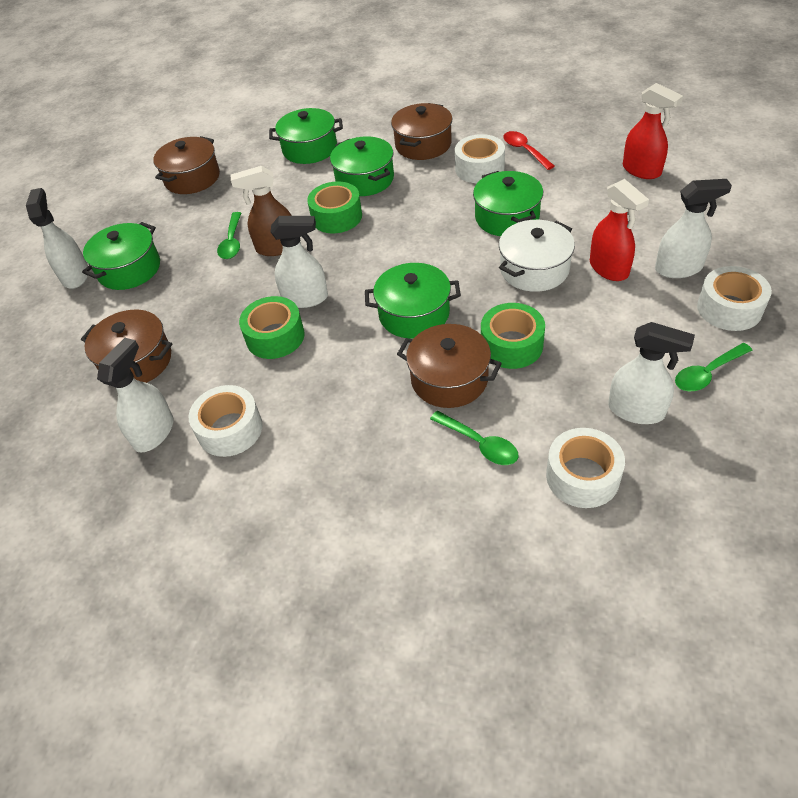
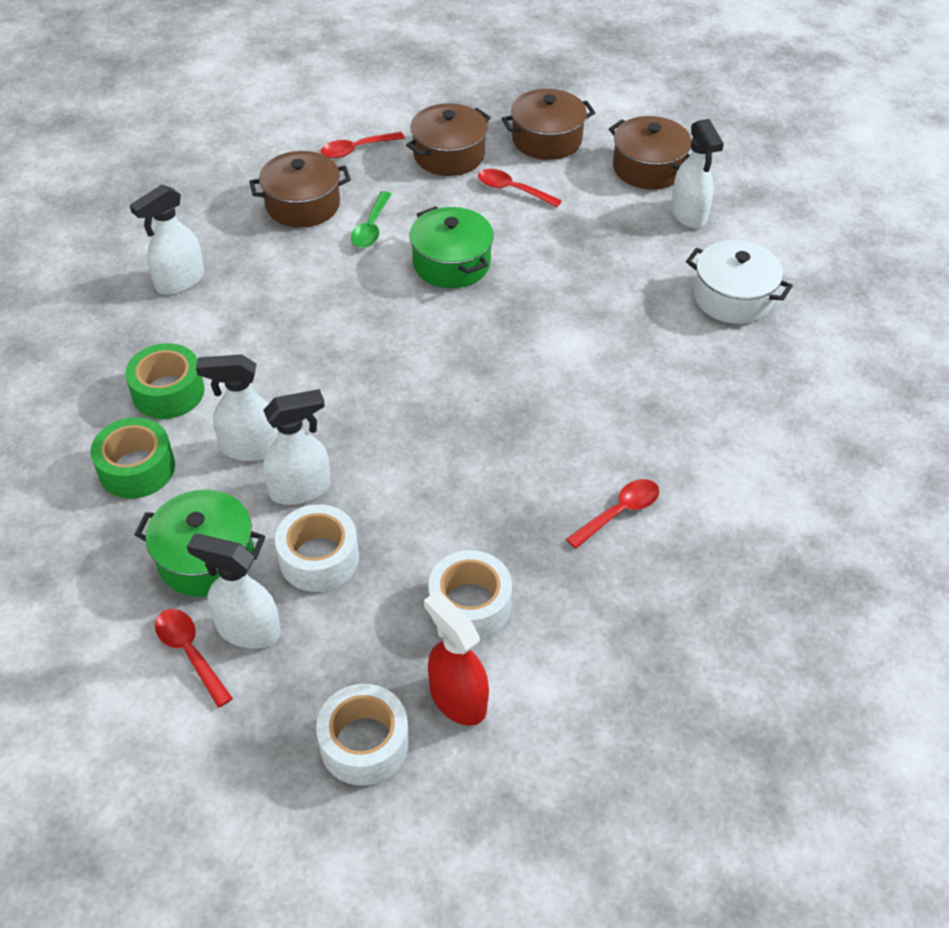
brown spray bottle: [231,166,292,256] = 1 -> none = 0
green pot: [82,222,160,290] [269,108,343,164] [330,136,394,196] [365,263,461,338] [473,171,543,236] = 5 -> [134,490,266,597] [409,206,494,288] = 2
green spoon: [217,212,241,259] [430,411,518,465] [675,343,753,391] = 3 -> [351,191,391,248] = 1
green tape: [239,296,305,359] [307,181,362,233] [481,303,545,369] = 3 -> [90,417,175,499] [125,343,205,419] = 2
red spoon: [503,131,554,170] = 1 -> [155,609,233,708] [321,132,405,158] [478,169,562,207] [566,479,659,549] = 4
red spray bottle: [590,179,649,281] [623,83,683,179] = 2 -> [424,591,489,726] = 1
white tape: [189,385,263,457] [455,134,505,183] [546,428,625,508] [697,266,772,331] = 4 -> [275,504,359,592] [316,684,409,786] [428,550,512,640] = 3

